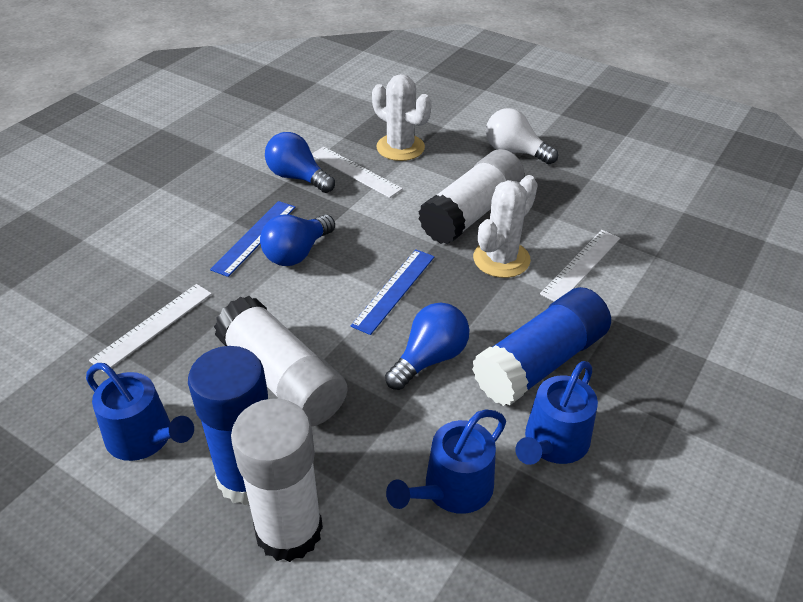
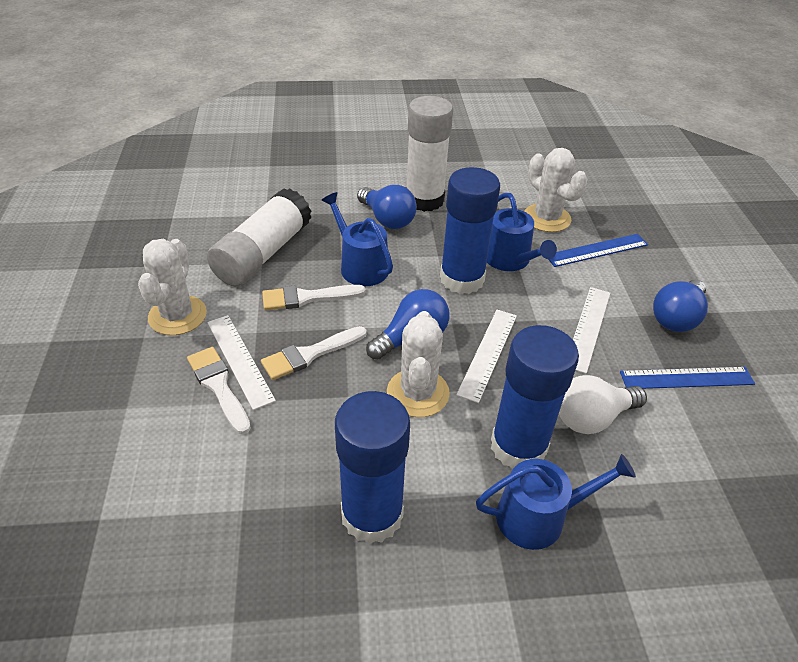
blue glue stick: [188,346,268,505] [472,287,611,406] = 2 -> [335,391,410,544] [440,167,500,294] [491,325,579,469] = 3
white brush: none = 0 -> [187,347,251,434] [261,326,367,380] [262,285,366,310] = 3
white cactus: [372,74,432,161] [473,175,538,278] = 2 -> [138,239,207,335] [387,311,450,417] [524,148,588,232] = 3
white glue stick: [214,296,348,426] [231,399,323,562] [418,149,525,244] = 3 -> [207,188,311,287] [406,96,453,212] = 2

